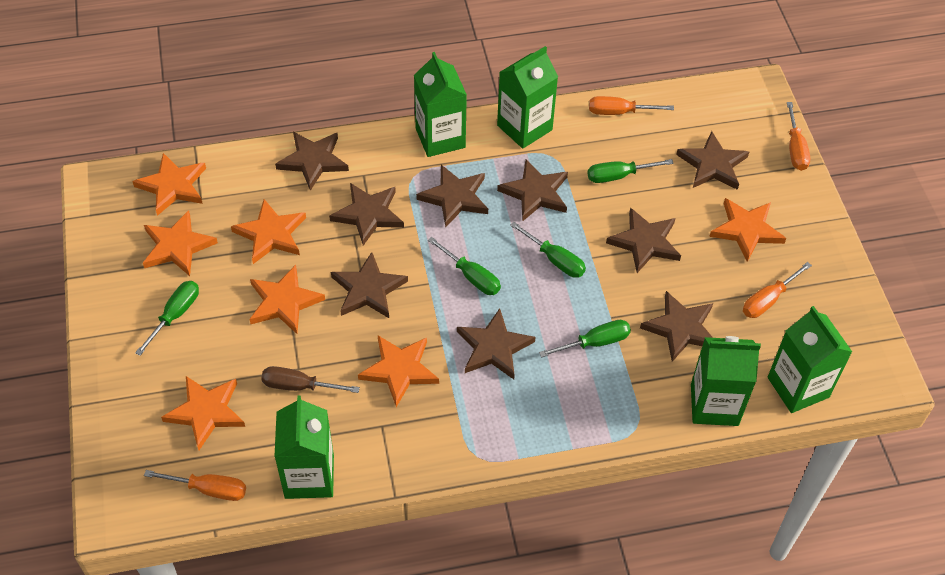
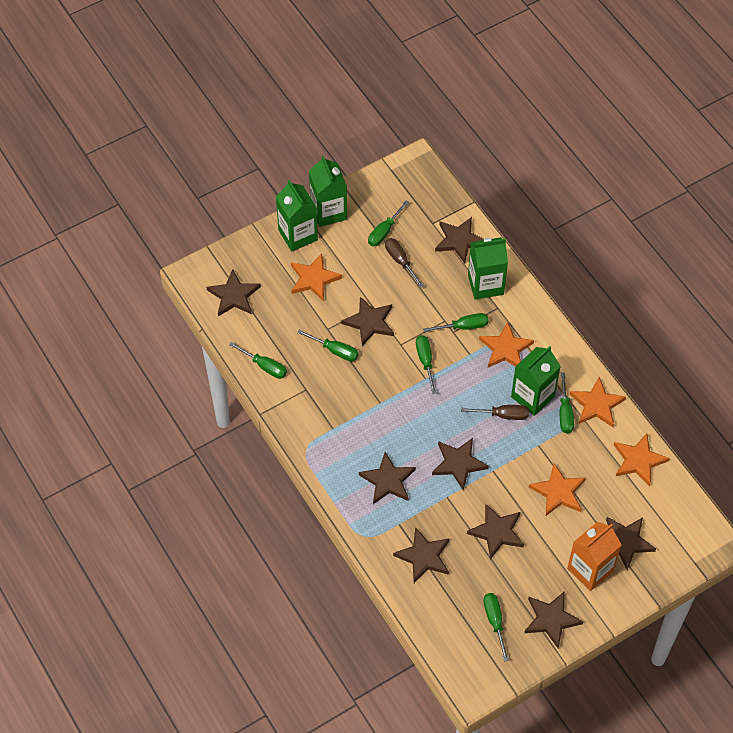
brown screwdriver: [261,366,360,393] = 1 -> [385,238,424,288] [461,405,529,420] = 2
green carton: [274,395,334,499] [414,52,467,157] [497,46,558,149] [691,336,761,426] [768,306,852,413] = 5 -> [276,180,318,252] [309,155,347,227] [468,237,508,300] [511,346,561,416] = 4
green screwdriver: [135,281,199,356] [428,237,501,295] [510,222,586,278] [539,320,631,358] [587,159,674,183] = 5 -> [229,342,287,379] [297,330,359,361] [368,200,409,246] [416,335,437,394] [423,313,489,332] [483,593,509,662] [560,372,574,433] = 7
orange carton: none = 0 -> [567,522,622,591] = 1
orange screwdriver: [144,470,246,501] [589,96,674,115] [743,262,812,318] [787,102,810,171] = 4 -> none = 0
orange star: [132,153,206,216] [143,210,218,276] [161,376,245,450] [231,199,306,264] [249,265,325,334] [358,335,439,407] [709,198,786,262] = 7 -> [291,253,342,301] [479,322,534,368] [529,463,586,516] [570,377,626,427] [614,433,670,486] = 5

